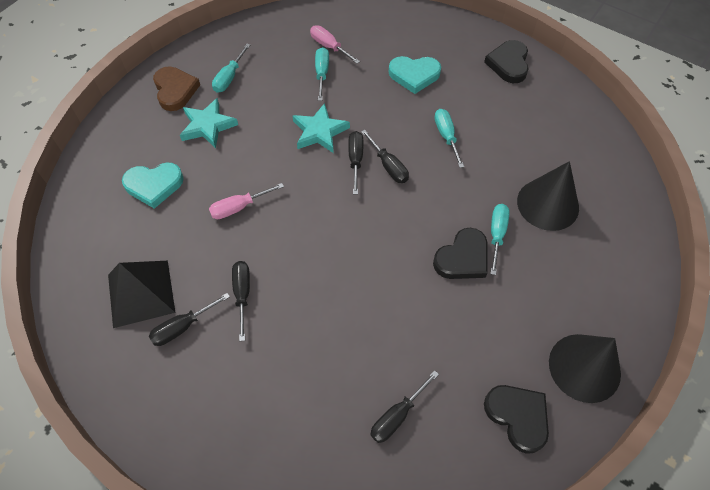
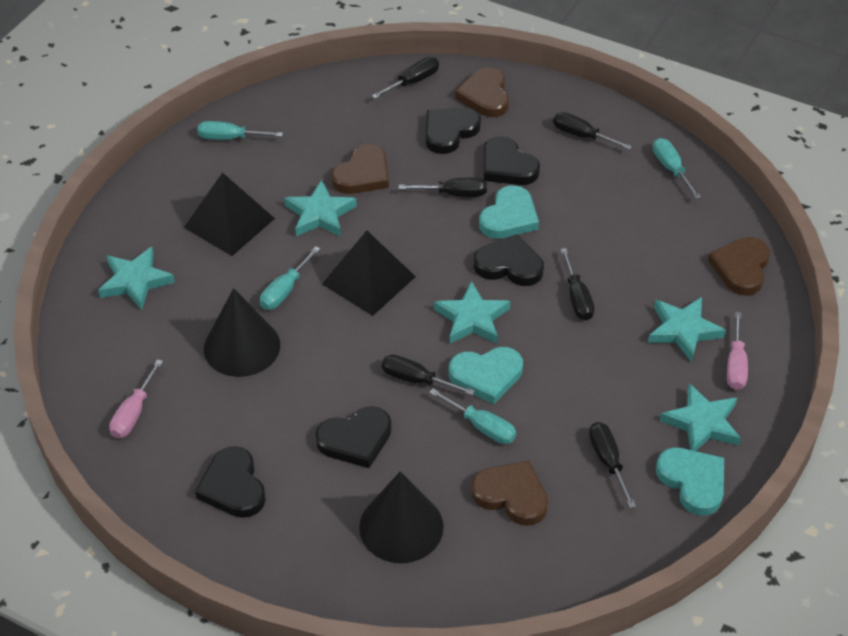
black heart: [433,228,488,279] [484,40,529,83] [484,385,549,454] = 3 -> [195,446,266,518] [316,406,391,468] [426,107,481,154] [474,234,544,286] [483,136,540,185] = 5
black pyramid: [108,261,175,328] = 1 -> [184,172,275,256] [322,230,416,316] = 2
black screwdriver: [149,293,230,346] [232,261,250,341] [348,131,363,194] [361,130,409,183] [370,370,439,443] = 5 -> [372,57,439,99] [382,355,475,396] [399,178,487,197] [553,112,632,150] [560,248,594,320] [589,422,636,508] = 6
brown heart: [153,67,200,111] = 1 -> [331,144,389,194] [455,67,509,117] [471,461,548,526] [708,237,770,296] = 4
turquoise heart: [122,163,184,209] [389,56,441,94] = 2 -> [449,347,523,404] [479,185,539,239] [656,447,724,516] = 3
turquoise star: [180,98,238,148] [293,103,350,153] = 2 -> [98,247,175,310] [284,180,357,237] [434,281,510,344] [648,297,726,362] [660,383,741,451] = 5

